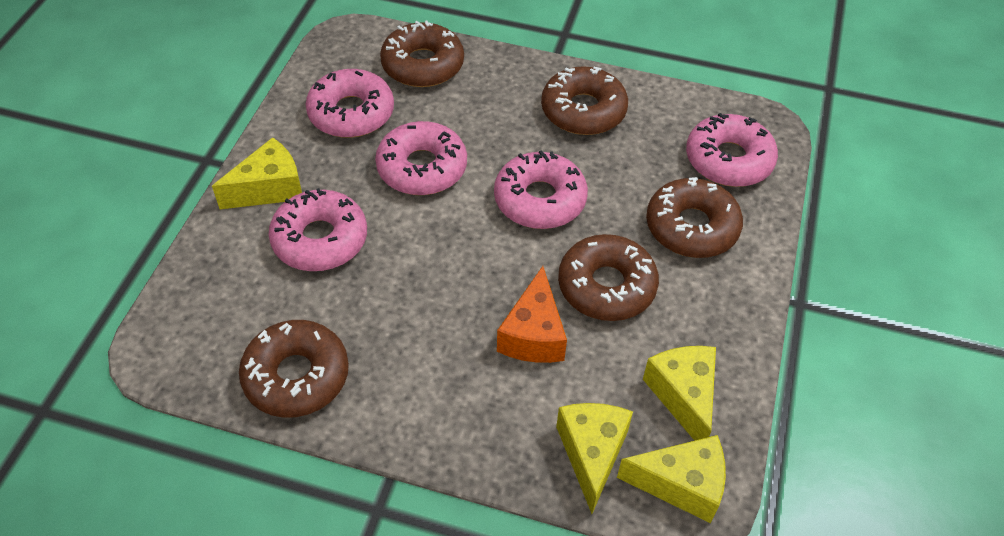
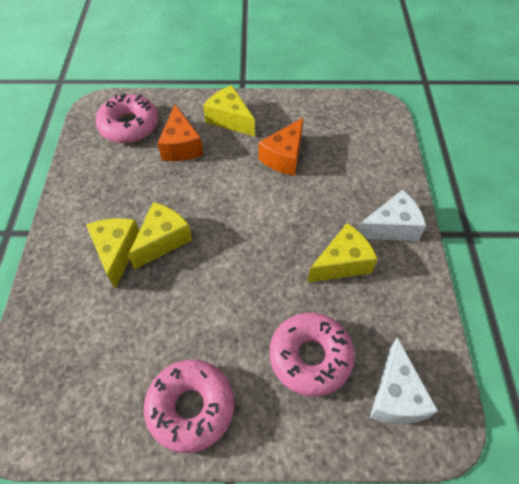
brown donut: [239,320,349,418] [380,21,464,87] [541,66,628,135] [558,234,659,321] [646,177,743,258] = 5 -> none = 0
orange cheese: [497,266,567,363] = 1 -> [158,105,203,161] [259,118,303,176] = 2
pink donut: [268,188,367,271] [306,69,394,138] [375,121,467,195] [494,150,588,229] [686,113,778,187] = 5 -> [96,93,158,143] [144,360,234,453] [270,313,355,396] = 3
white cheese: none = 0 -> [358,190,426,241] [370,337,438,424] = 2

